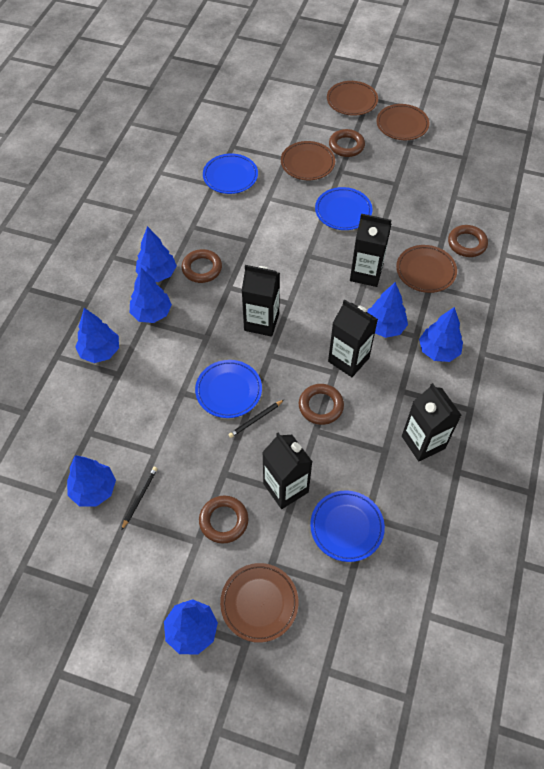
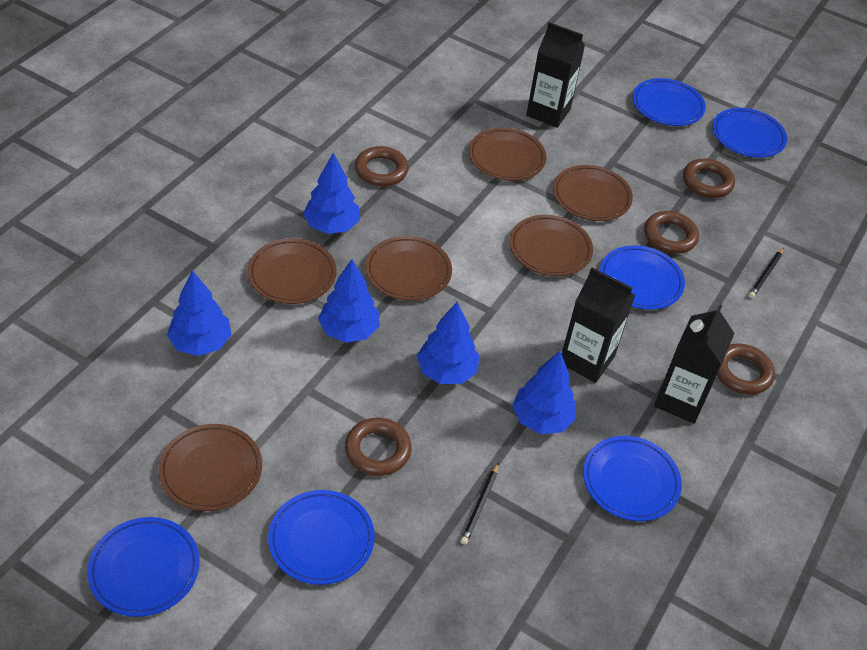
black carton: [242,265,280,337] [262,433,312,509] [328,299,378,377] [350,213,392,287] [402,383,461,462] = 5 -> [526,22,585,128] [562,267,635,383] [654,305,735,424] = 3
blue plate: [195,360,262,418] [203,153,258,194] [310,490,385,562] [315,187,372,230] = 4 -> [87,517,200,617] [268,490,375,585] [583,436,682,521] [600,245,685,310] [633,78,706,126] [712,108,787,158] = 6
blue tree: [67,455,116,507] [75,308,119,363] [130,268,172,323] [136,226,177,282] [164,599,218,655] [367,282,408,338] [419,307,463,362] = 7 -> [167,270,232,356] [303,153,360,234] [318,259,380,343] [417,302,479,384] [512,351,576,434] = 5
brown plate: [220,563,298,643] [281,141,335,180] [327,81,378,116] [377,104,429,140] [396,245,457,293] = 5 -> [158,424,262,511] [248,238,337,304] [365,236,452,301] [469,127,547,181] [510,215,593,276] [553,165,633,221] = 6

